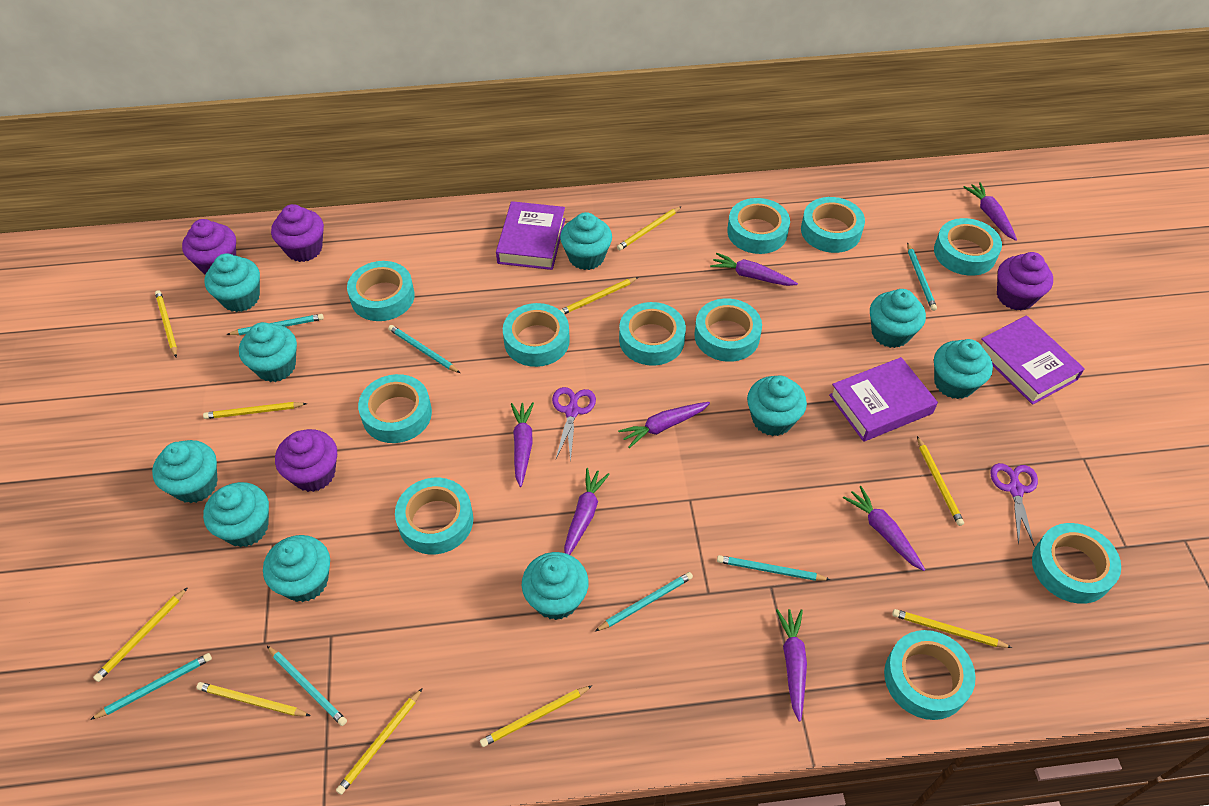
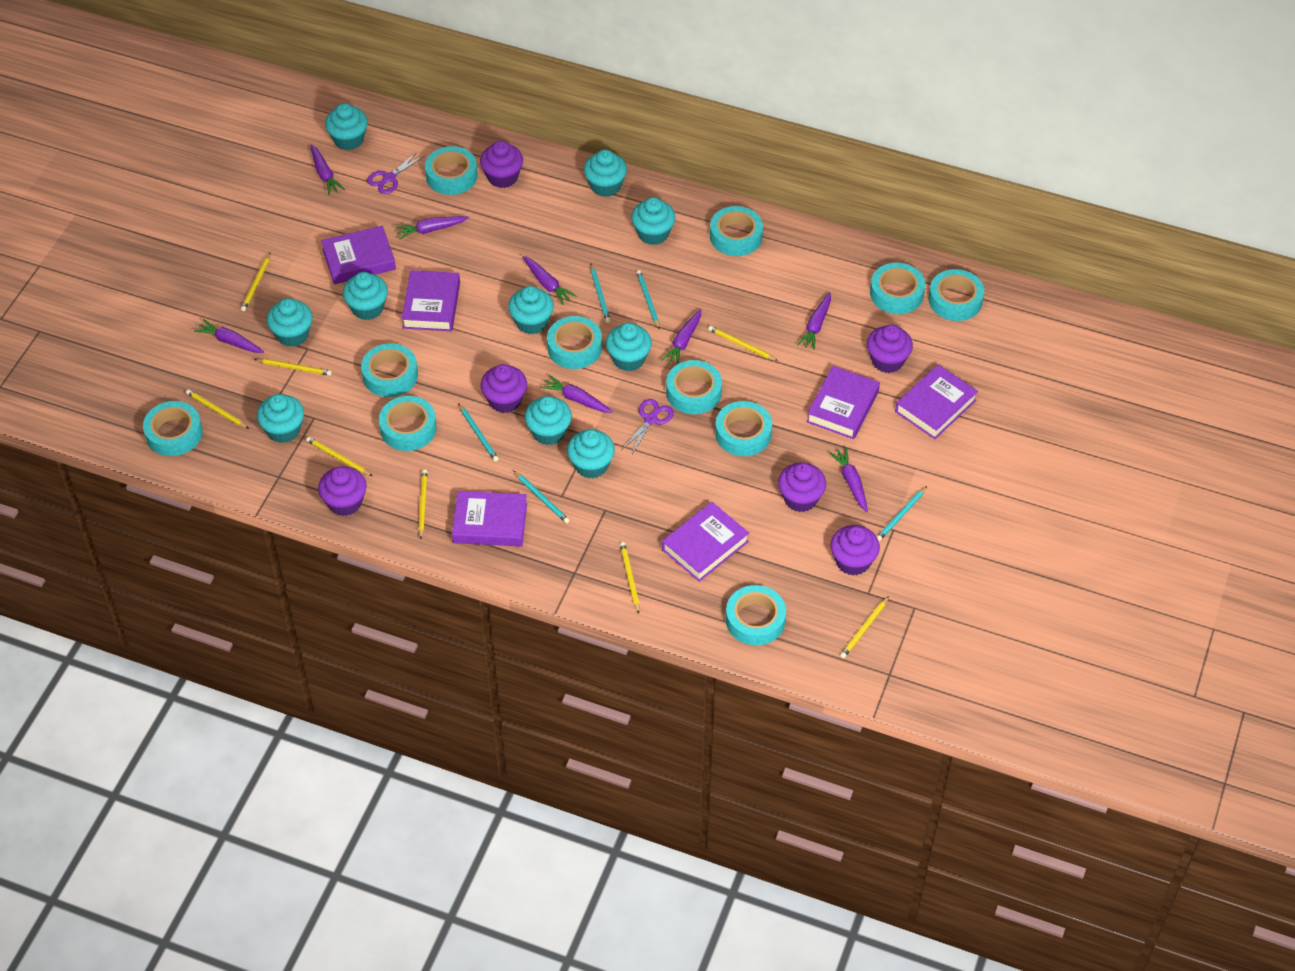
purple book: [496,201,565,270] [829,357,938,442] [981,315,1085,405] = 3 -> [321,226,396,284] [402,270,460,331] [452,491,527,546] [662,502,749,582] [807,366,880,439] [895,365,978,439] = 6
purple carrot: [511,402,534,487] [564,468,610,555] [618,402,710,448] [710,253,798,286] [776,609,807,722] [843,486,925,571] [963,182,1017,241] = 7 -> [194,319,264,353] [310,144,345,195] [395,216,469,240] [523,256,576,305] [540,375,613,413] [661,309,701,364] [797,292,831,350] [829,447,868,512] = 8
purple cupcake: [182,219,236,274] [271,204,324,262] [275,429,337,492] [997,252,1053,311] = 4 -> [318,466,367,516] [480,141,523,188] [481,364,527,413] [778,463,826,512] [831,525,880,575] [867,324,913,373] = 6
turquoise pencil: [90,653,212,720] [226,314,324,335] [267,646,347,726] [388,325,460,373] [595,572,693,631] [717,555,831,581] [907,243,937,311] = 7 -> [459,404,499,462] [513,470,570,523] [591,264,610,323] [636,270,660,329] [877,486,927,541] = 5
yellow pencil: [93,587,188,682] [155,290,177,357] [196,682,311,716] [203,402,307,419] [336,688,423,795] [480,686,592,747] [560,277,639,314] [617,206,682,250] [892,609,1012,648] [917,436,964,526] = 10 -> [186,389,249,429] [241,252,271,311] [254,358,332,376] [306,437,372,476] [418,469,428,540] [620,542,639,614] [708,326,778,361] [840,596,889,658] = 8

